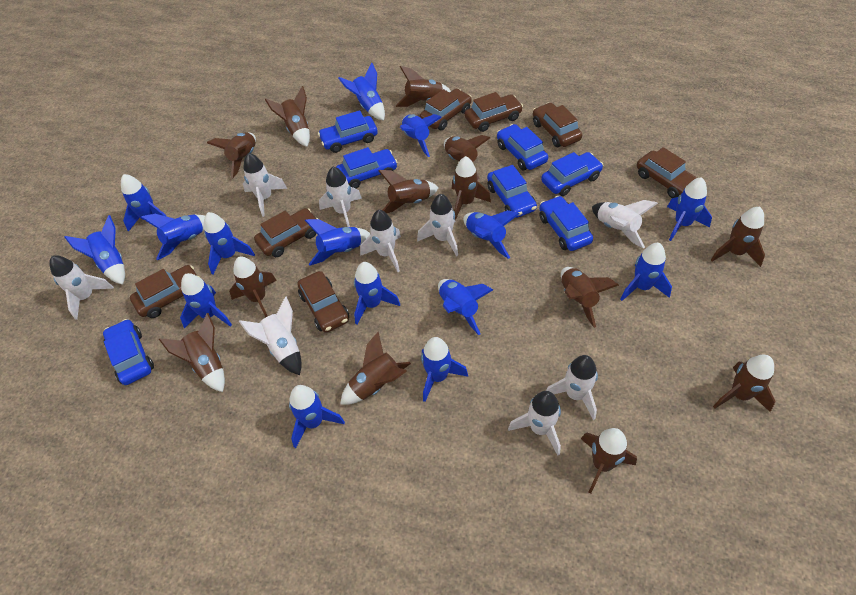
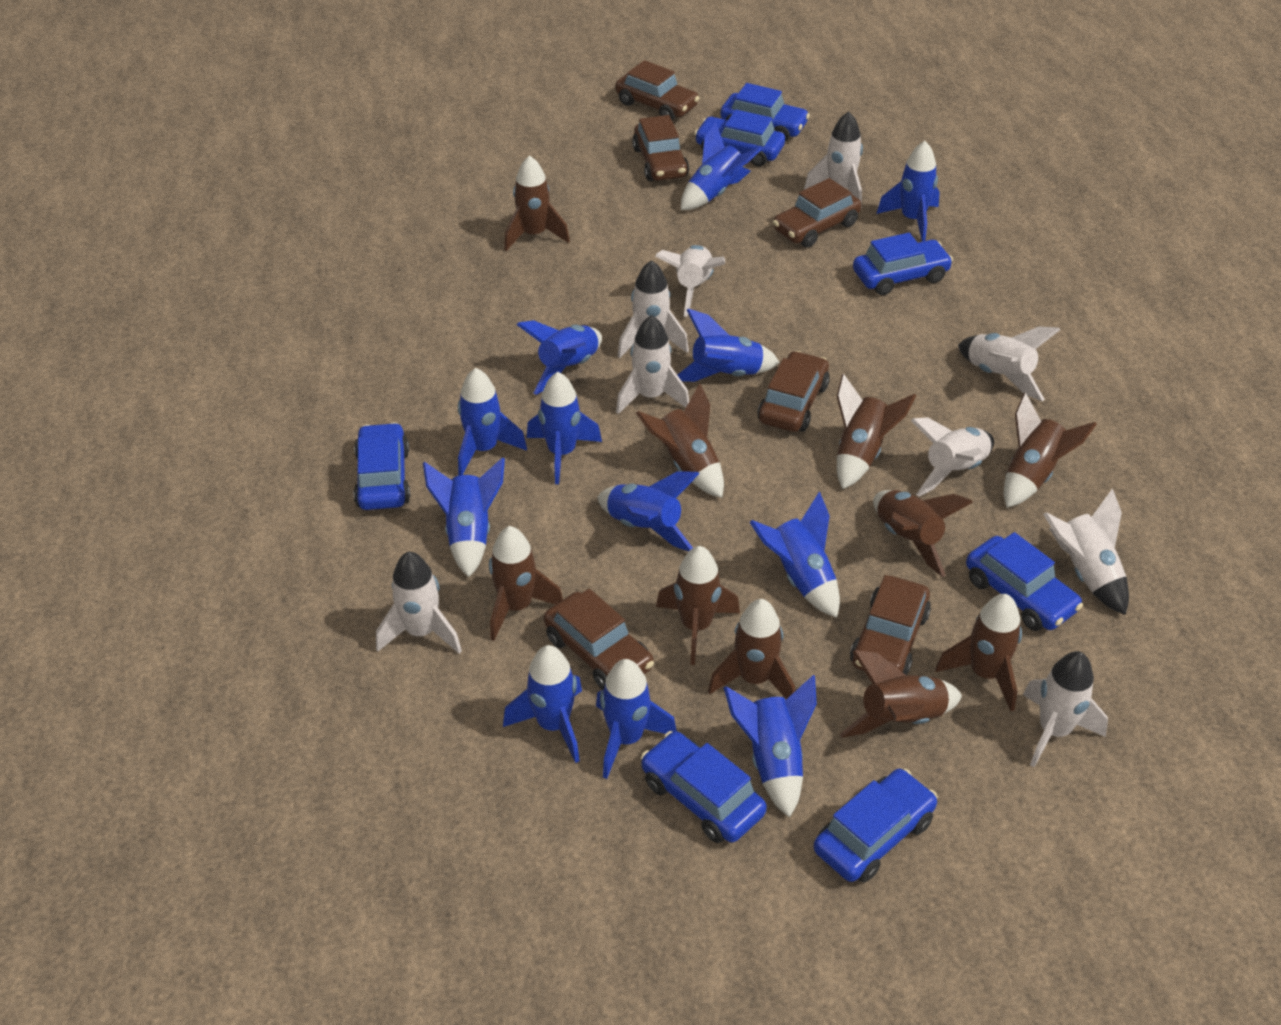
blue rocket: [65,215,125,285] [121,174,167,232] [141,214,205,260] [180,273,232,328] [204,212,255,274] [289,385,345,448] [305,219,371,266] [338,62,385,121] [354,262,400,325] [400,114,442,157] [421,337,468,402] [438,279,493,335] [463,210,519,259] [620,243,672,301] [667,177,712,241] = 15 -> [423,457,505,577] [458,368,527,476] [503,645,582,763] [517,320,602,395] [527,372,602,484] [596,659,677,779] [597,471,699,551] [678,309,780,382] [681,123,762,210] [723,675,817,818] [750,492,840,618] [876,141,940,242] = 12
brown car: [130,265,200,318] [254,208,318,257] [297,271,349,333] [420,89,472,130] [465,92,523,132] [533,102,582,147] [637,147,697,198] = 7 -> [544,589,654,690] [615,60,699,120] [632,115,689,181] [757,351,830,432] [773,178,861,248] [850,575,931,675] = 6
brown rocket: [159,313,225,392] [207,132,256,179] [229,256,277,317] [265,86,310,147] [340,332,411,405] [378,170,438,213] [396,66,451,107] [444,135,490,179] [452,156,491,220] [561,267,619,328] [581,428,637,494] [711,207,765,267] [713,354,776,412] = 13 -> [489,526,563,641] [504,155,570,251] [636,383,724,498] [656,546,740,665] [708,599,795,699] [837,374,916,489] [840,650,962,737] [873,490,973,577] [935,594,1022,711] [1004,392,1097,508] = 10

